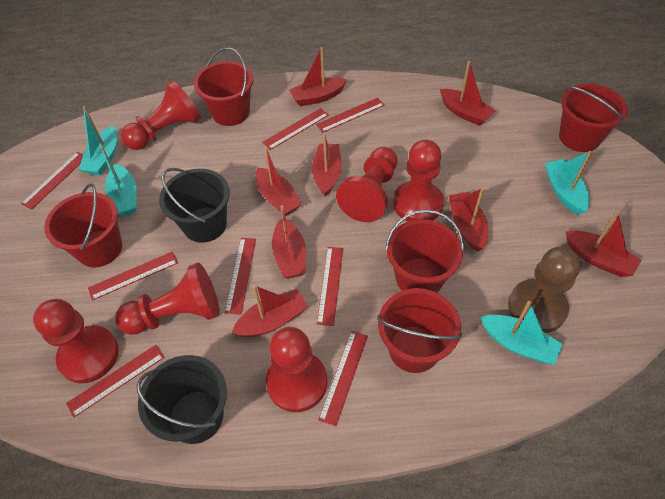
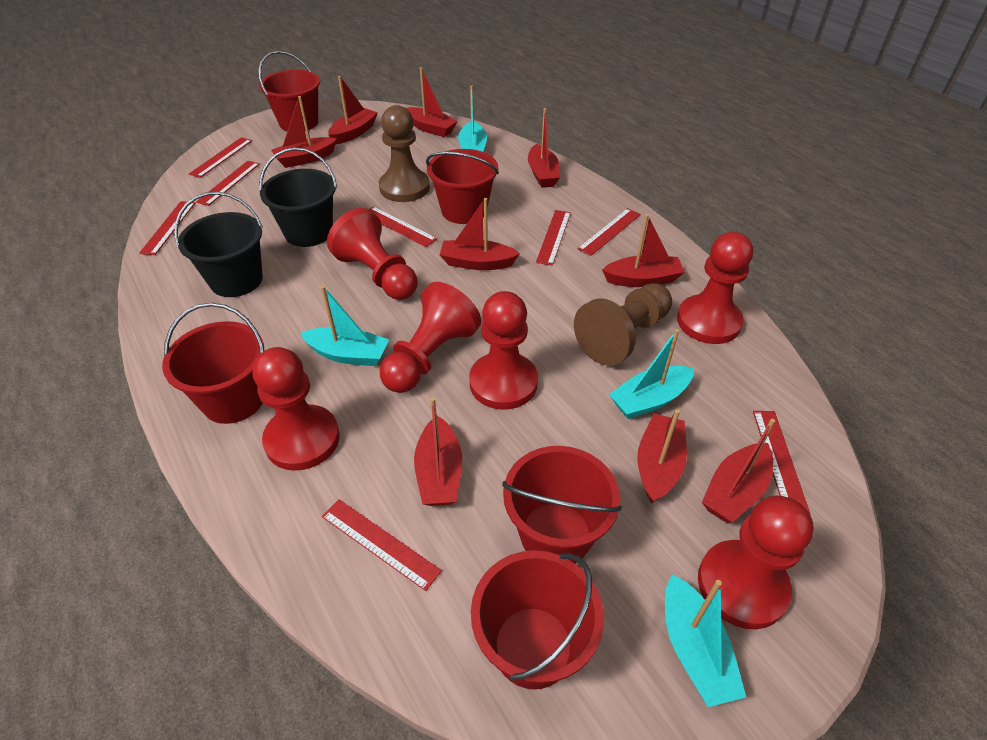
brown pawn: [508,247,581,333] = 1 -> [379,105,430,202] [574,283,672,366] = 2
red boat: [232,285,308,337] [255,147,302,216] [272,205,306,278] [289,47,347,106] [312,133,342,197] [440,61,495,126] [449,187,488,251] [565,210,641,277] = 8 -> [271,96,337,168] [328,76,378,144] [406,67,458,137] [414,397,462,506] [440,198,520,270] [528,108,560,188] [602,214,685,287] [637,409,687,504] [702,419,775,522] = 9

